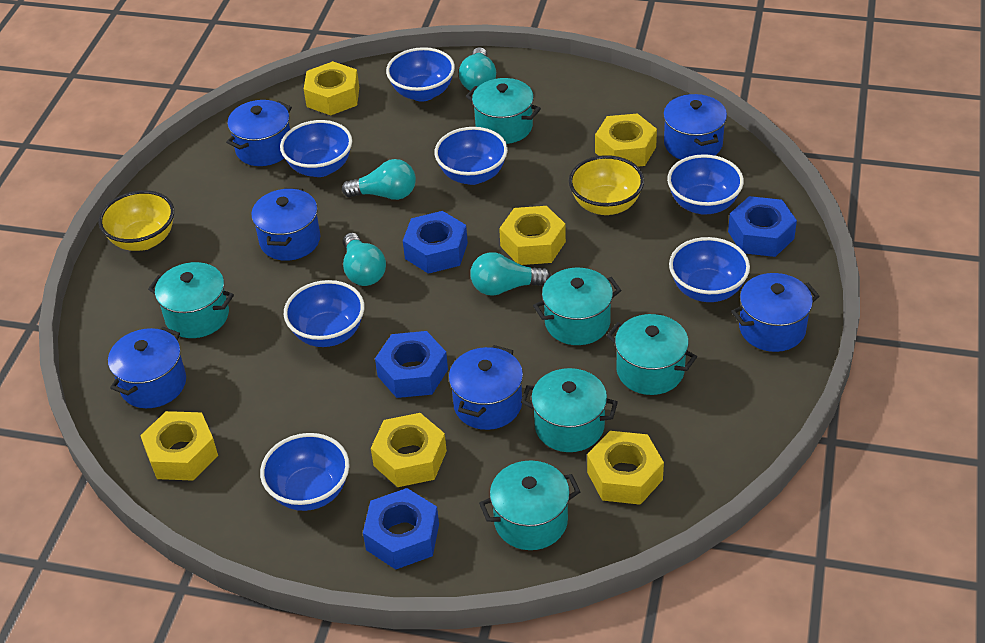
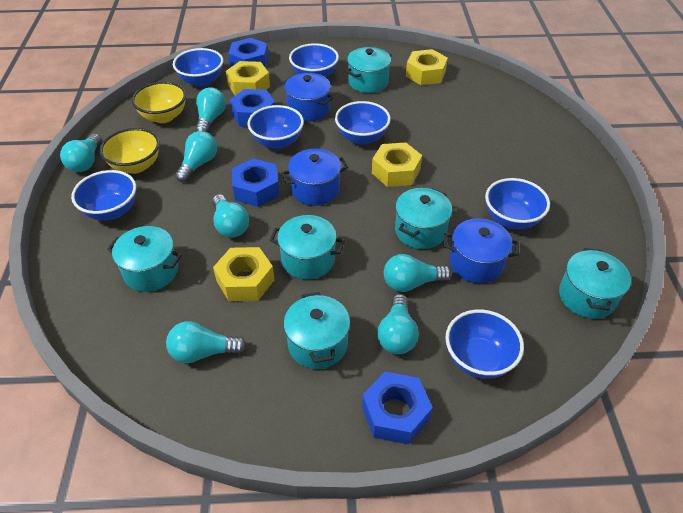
blue pot: [108,327,186,408] [226,100,292,166] [251,188,320,261] [449,345,523,430] [663,94,727,160] [731,273,820,352] = 6 -> [281,149,348,206] [282,73,334,121] [444,219,519,283] = 3
turquoise light bulb: [342,159,416,200] [343,233,386,286] [459,47,496,91] [470,252,551,296] = 4 -> [60,133,102,172] [166,321,247,363] [175,131,217,182] [195,87,226,133] [212,194,249,238] [377,294,419,354] [384,254,452,292] = 7
yellow nut: [140,411,218,481] [304,61,359,116] [371,413,447,487] [499,206,566,265] [587,431,664,505] [595,113,657,167] = 6 -> [213,247,274,301] [226,61,270,95] [372,142,422,187] [406,49,448,85] = 4

